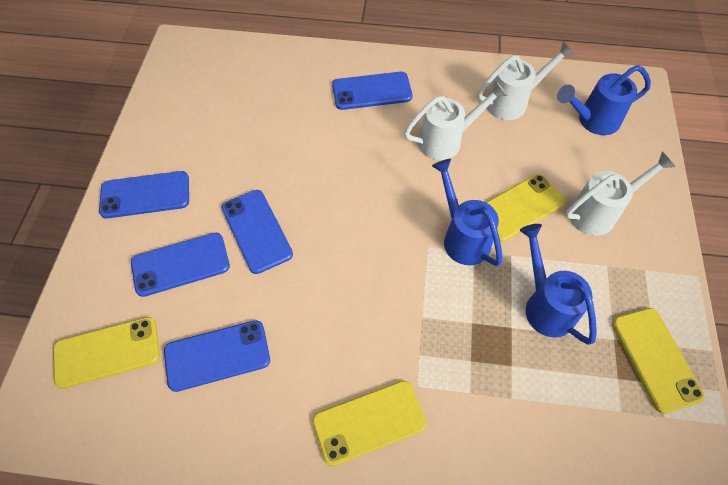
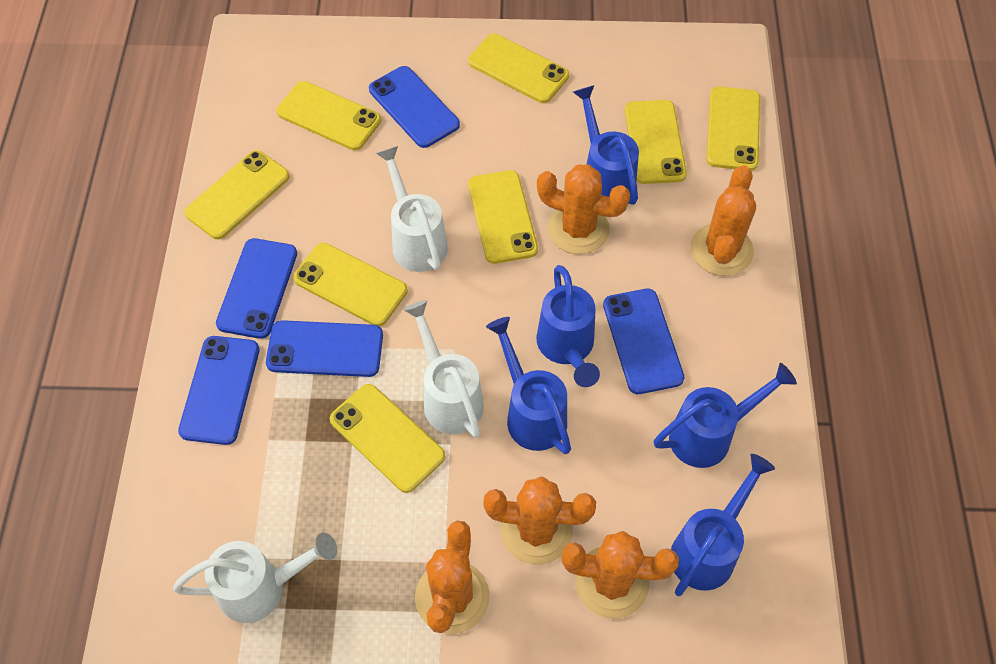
blue watering can: [432,159,503,266] [520,224,597,345] [557,65,651,135] = 3 -> [486,317,571,454] [536,265,600,387] [573,85,639,205] [654,363,797,468] [671,454,775,596] = 5
orange cactus: none = 0 -> [415,520,490,634] [483,477,596,565] [537,164,630,254] [561,531,679,618] [690,165,756,276] = 5
yellow phone: [53,317,160,389] [312,381,426,467] [486,174,566,242] [612,308,705,414] = 4 -> [184,150,290,239] [277,81,381,150] [293,243,407,326] [330,384,445,493] [468,34,569,103] [468,170,538,264] [625,100,687,184] [706,87,760,171] = 8

